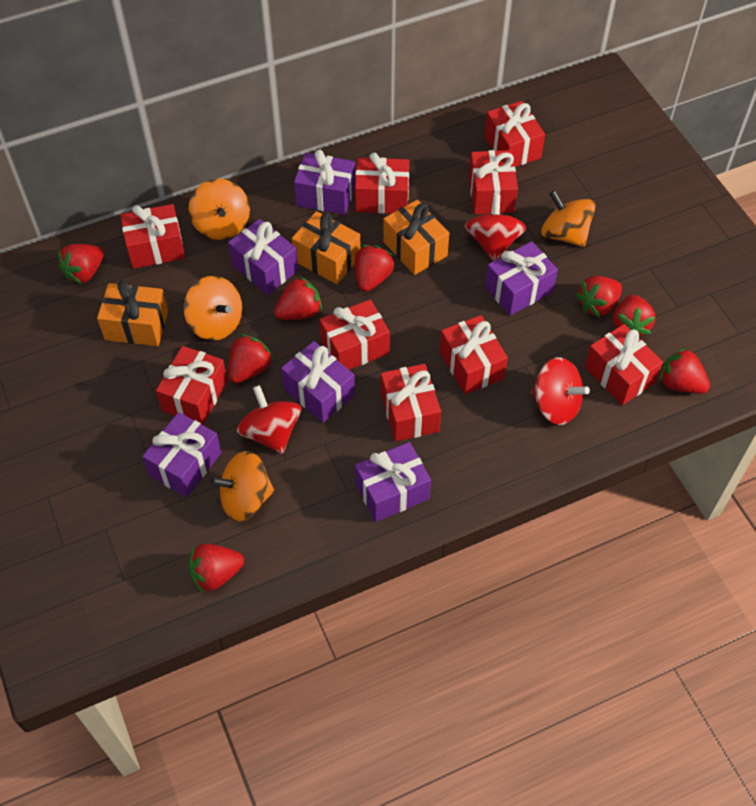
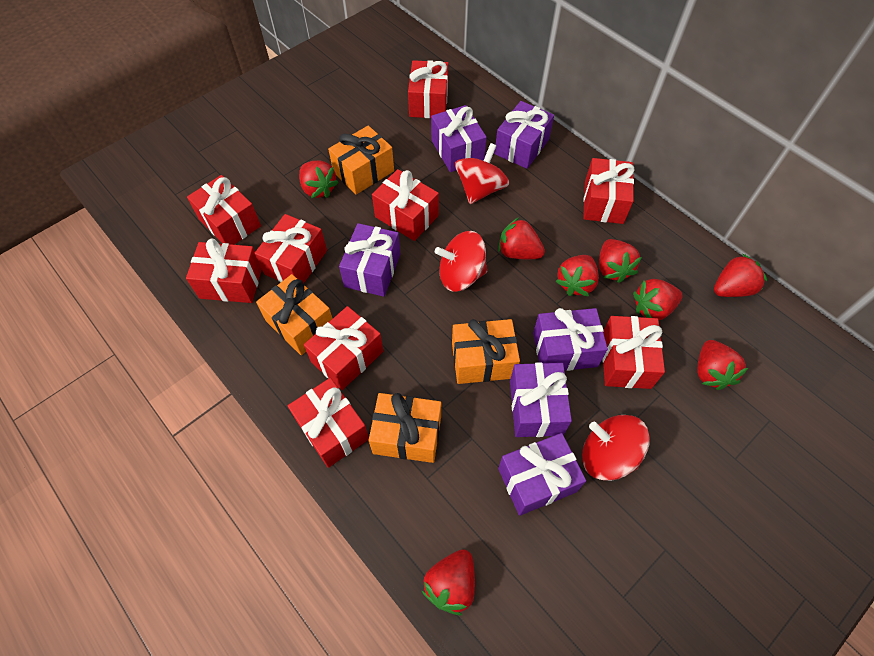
orange gift: [97,280,168,346] [292,211,361,284] [383,200,449,275] = 3 -> [256,274,333,355] [328,126,394,195] [369,393,441,463] [452,319,520,384] = 4
orange spinning top: [184,276,242,341] [188,179,250,240] [210,451,274,521] [541,190,596,247] = 4 -> none = 0

